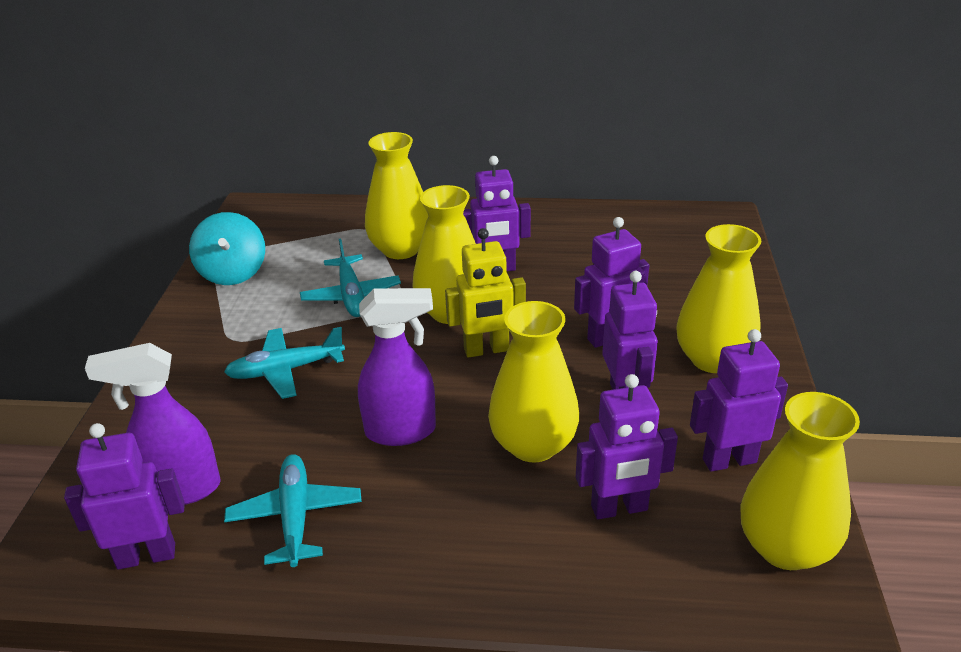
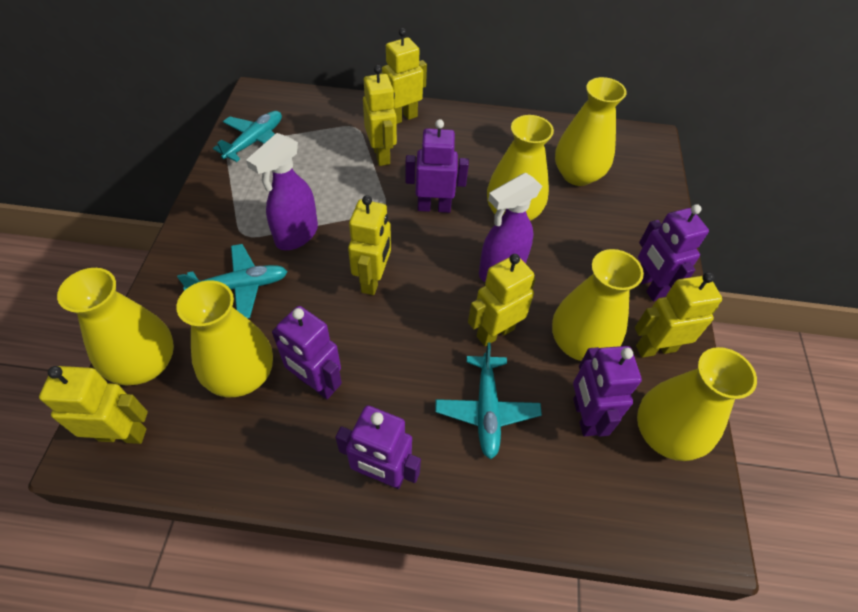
purple robot: [64,423,185,570] [463,156,531,272] [574,217,649,348] [576,374,678,519] [602,271,658,390] [690,329,788,472] = 6 -> [272,306,342,399] [335,405,421,489] [405,119,469,213] [573,346,642,437] [638,204,709,301] = 5
turquoise spinning top: [189,212,265,285] = 1 -> none = 0
yellow robot: [445,228,526,358] = 1 -> [39,366,148,444] [348,195,391,295] [363,65,397,166] [376,28,427,124] [468,254,536,346] [635,272,722,358] = 6
yellow vase: [365,132,428,259] [412,185,476,324] [488,301,579,463] [677,224,761,373] [741,392,860,570] = 5 -> [57,268,174,385] [176,280,273,397] [487,115,554,221] [552,249,644,361] [555,77,627,186] [637,347,757,461] = 6

